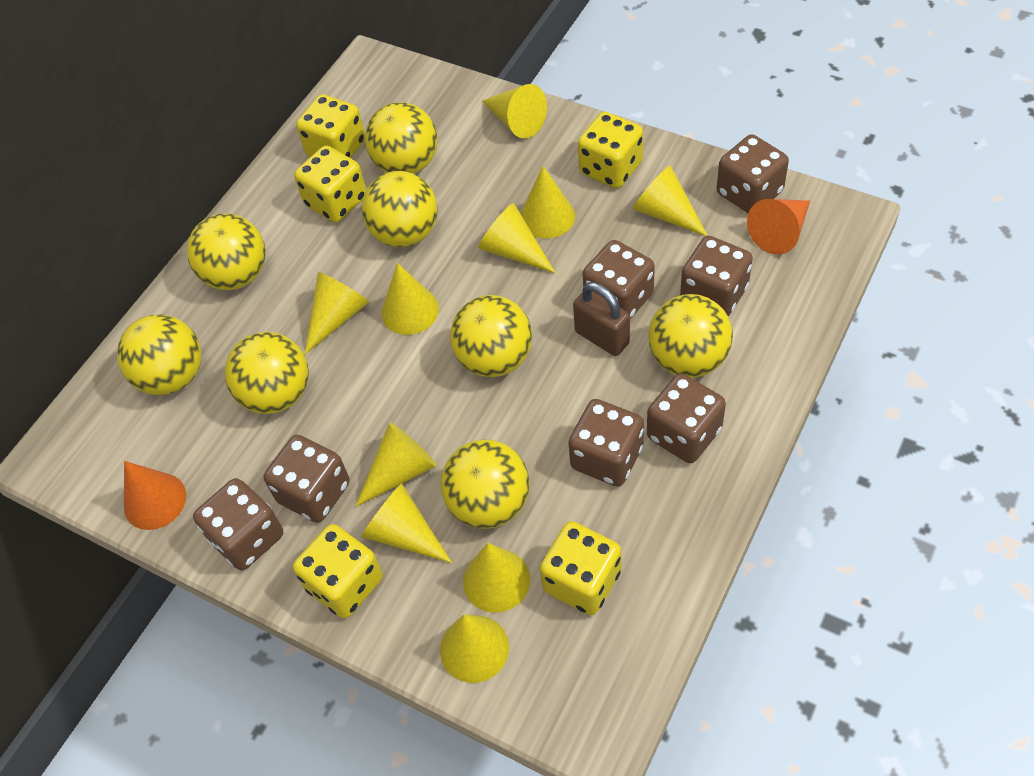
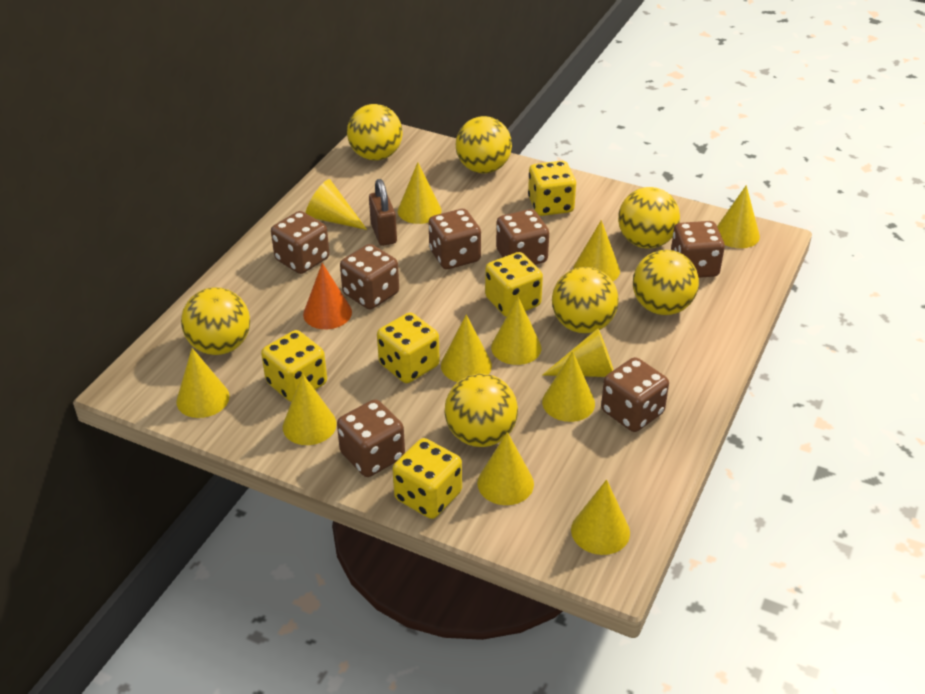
orange cone: [124,461,186,530] [747,199,810,255] = 2 -> [303,263,352,329] = 1
yellow ball: [117,314,201,395] [187,213,265,290] [225,332,309,414] [362,171,438,247] [365,102,438,174] [441,440,530,529] [450,295,532,377] [649,294,733,378] = 8 -> [181,287,250,355] [347,104,403,160] [444,374,518,447] [456,116,512,174] [552,267,619,334] [618,187,680,249] [633,250,699,315] = 7
yellow cone: [305,272,369,354] [355,423,437,507] [361,483,452,563] [381,263,439,335] [440,615,509,683] [463,543,530,613] [478,203,555,273] [482,84,547,138] [520,166,575,239] [633,165,708,236] = 10 -> [176,348,230,418] [283,374,337,445] [306,179,367,230] [398,162,441,224] [441,315,492,382] [477,432,534,505] [491,297,541,365] [542,351,595,422] [543,329,614,377] [571,479,630,555] [573,220,620,281] [717,185,760,248] = 12

